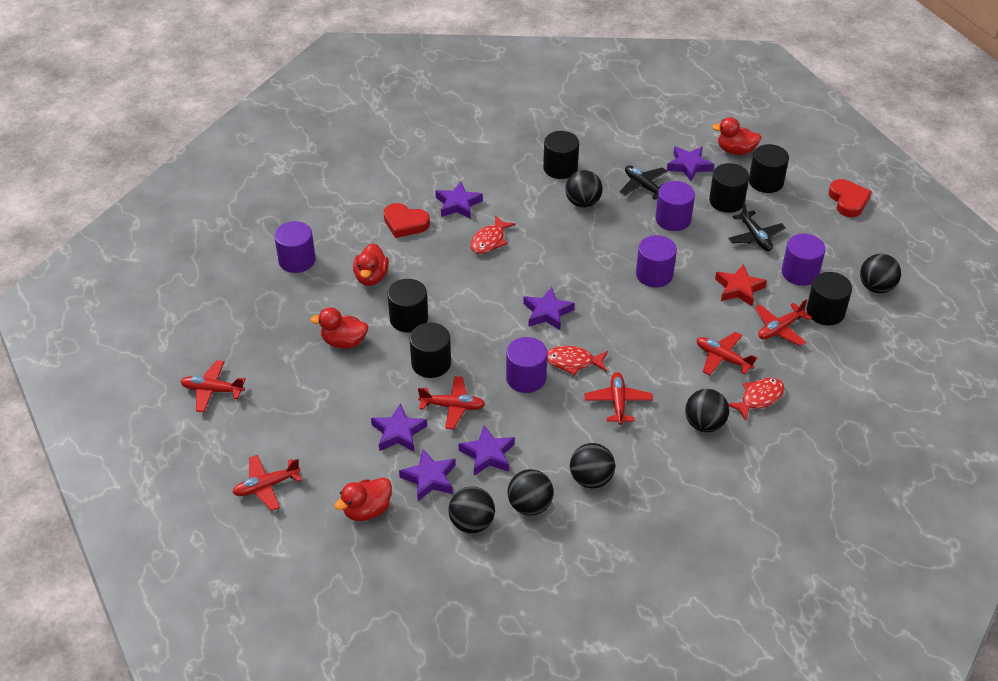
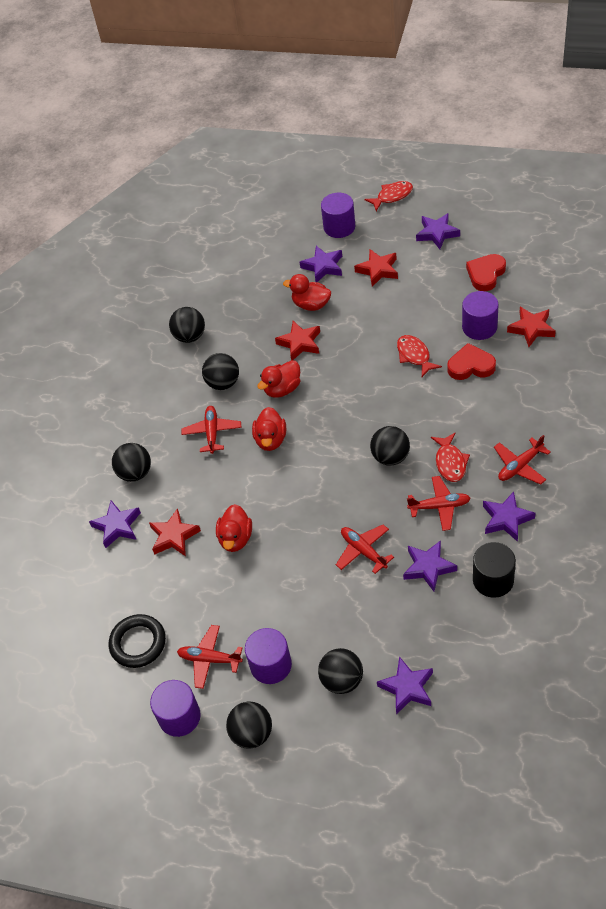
black cylinder: [387,279,428,332] [409,323,451,378] [543,131,579,179] [709,163,749,213] [749,144,789,193] [806,272,852,325] = 6 -> [473,542,516,598] = 1
black plane: [620,165,667,200] [728,202,785,251] = 2 -> none = 0
black ring: none = 0 -> [109,614,166,668] = 1
purple cylinder: [274,221,316,273] [506,337,547,393] [636,235,677,287] [655,181,695,231] [782,234,826,286] = 5 -> [150,680,201,737] [245,628,292,684] [321,193,355,238] [462,291,499,340] = 4
red plane: [180,360,246,412] [232,455,302,511] [418,376,485,429] [584,372,653,425] [696,332,758,375] [755,299,812,346] = 6 -> [177,625,243,689] [181,406,241,454] [336,524,394,574] [407,476,470,531] [494,435,551,485] = 5
red star: [715,264,767,307] = 1 -> [149,508,201,556] [275,321,320,360] [354,249,398,287] [507,307,556,347] = 4

